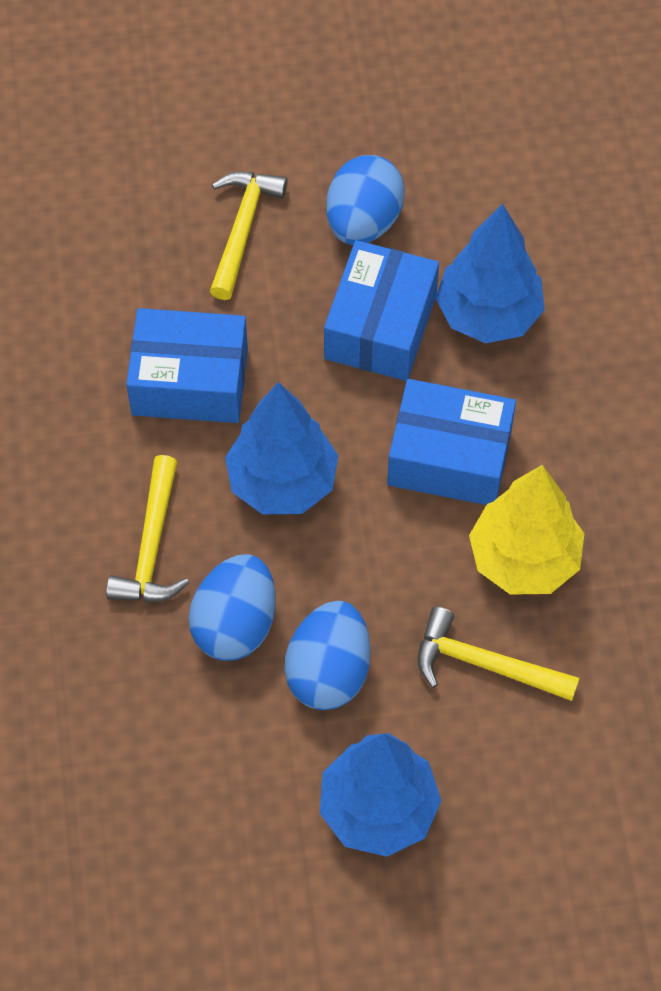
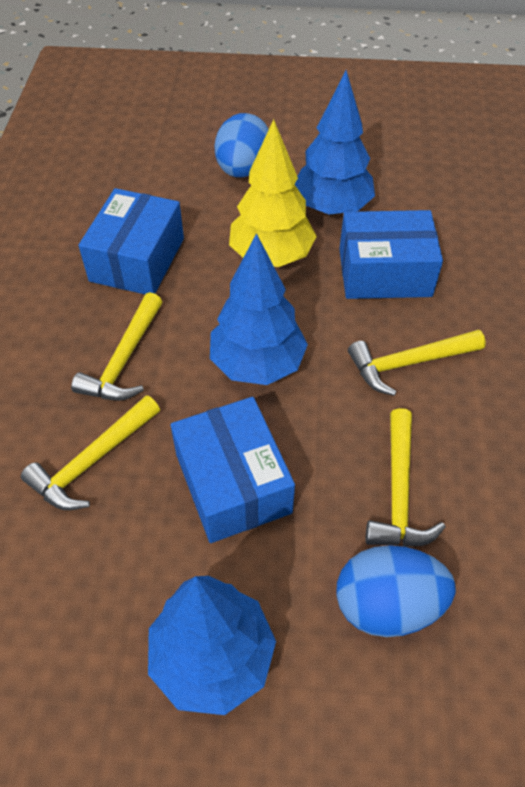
blue egg: [189,554,276,661] [284,601,371,710] [326,155,405,245] = 3 -> [215,113,269,177] [336,545,456,637] = 2
yellow hammer: [106,455,189,602] [210,171,288,300] [417,607,580,701] = 3 -> [21,395,160,510] [71,292,162,401] [348,330,486,396] [366,408,445,547] = 4

